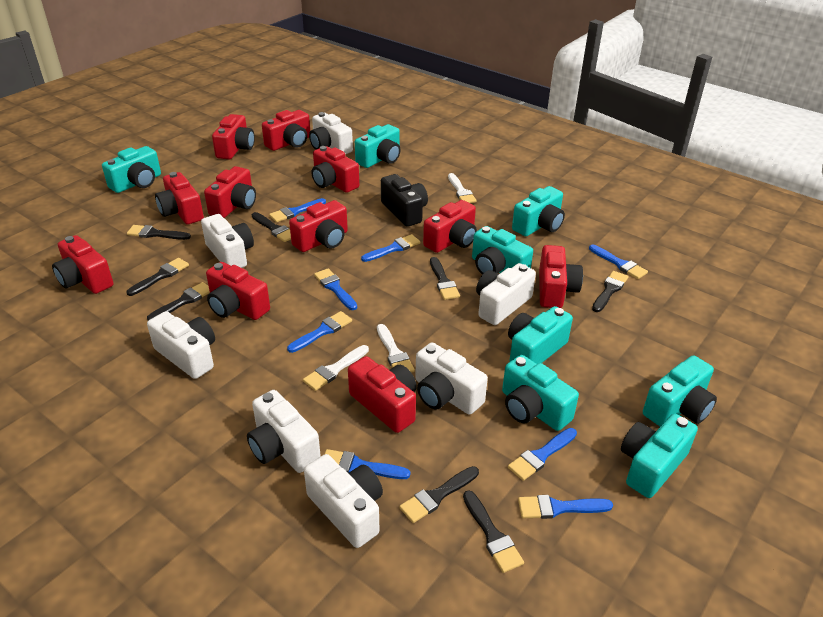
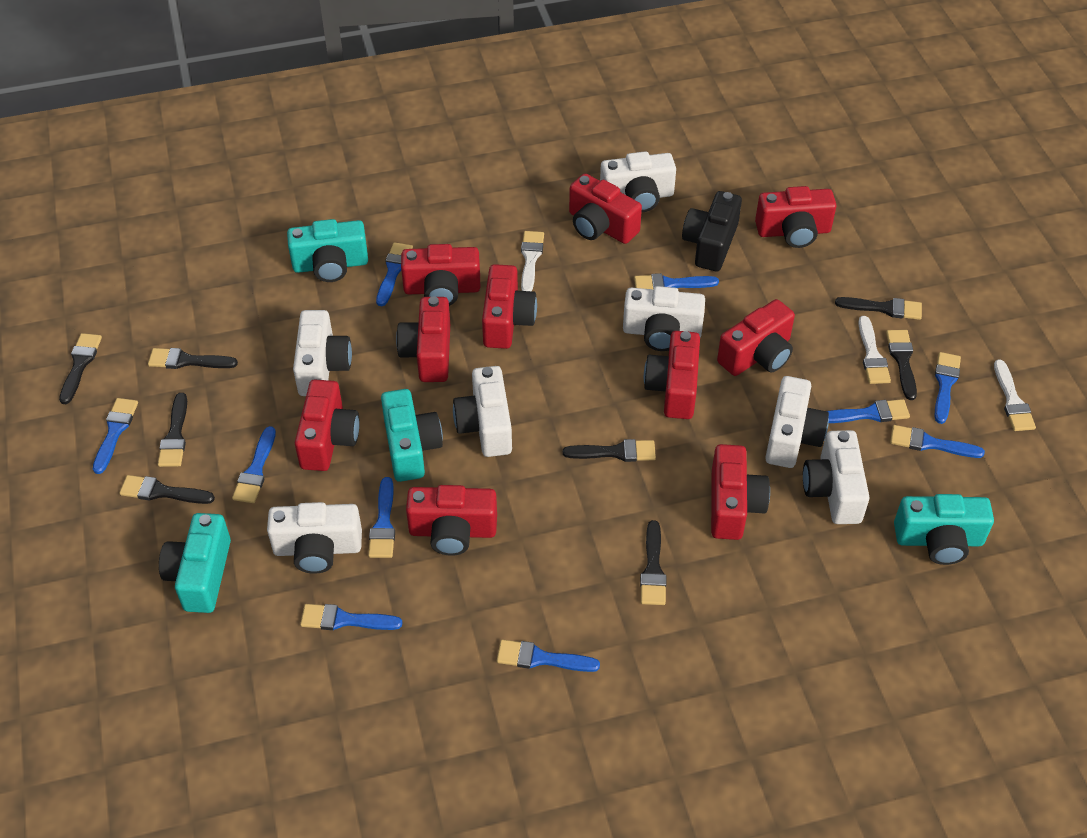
blue brush: [269,198,326,222] [287,311,352,353] [314,268,357,310] [324,449,410,479] [361,234,420,262] [508,428,577,481] [518,495,613,519] [589,245,648,279] = 8 -> [93,398,138,474] [232,426,276,503] [300,604,402,630] [368,477,395,558] [376,242,413,306] [497,640,600,672] [634,273,719,289] [827,399,910,423] [890,425,985,458] [935,352,961,424] = 10
red camera: [52,235,113,294] [155,172,204,224] [204,166,256,218] [206,262,270,320] [212,114,255,159] [262,110,310,151] [289,200,348,252] [311,146,359,193] [348,356,417,433] [423,200,477,253] [539,245,583,308] = 11 -> [295,380,359,471] [396,297,450,382] [401,244,480,306] [406,485,497,556] [482,264,537,349] [569,173,642,244] [644,331,700,419] [711,444,770,540] [717,299,795,376] [755,186,836,248] = 10
turquoise camera: [102,146,161,193] [355,124,400,168] [472,226,533,275] [502,355,579,431] [508,306,573,364] [512,186,565,236] [621,414,698,498] [643,355,717,427] = 8 -> [159,513,231,613] [287,219,368,282] [381,389,443,482] [894,494,994,565] = 4

